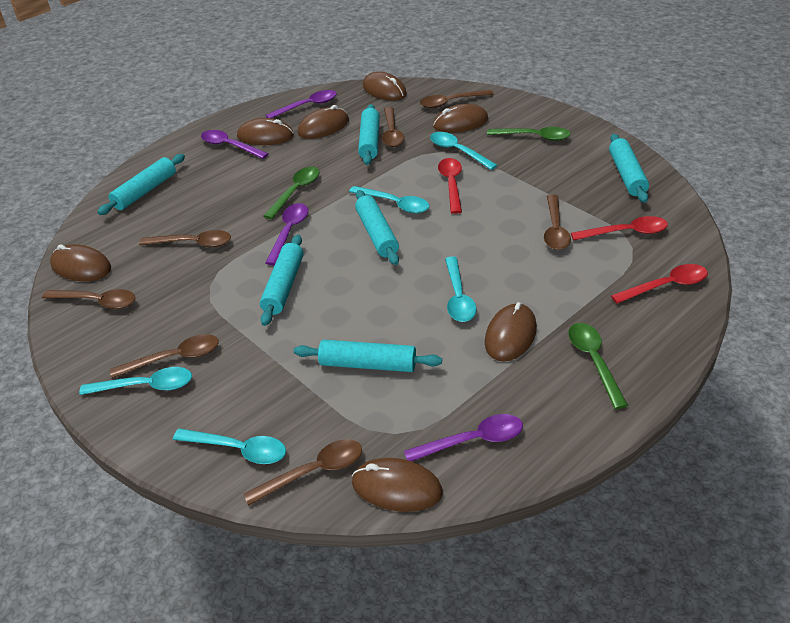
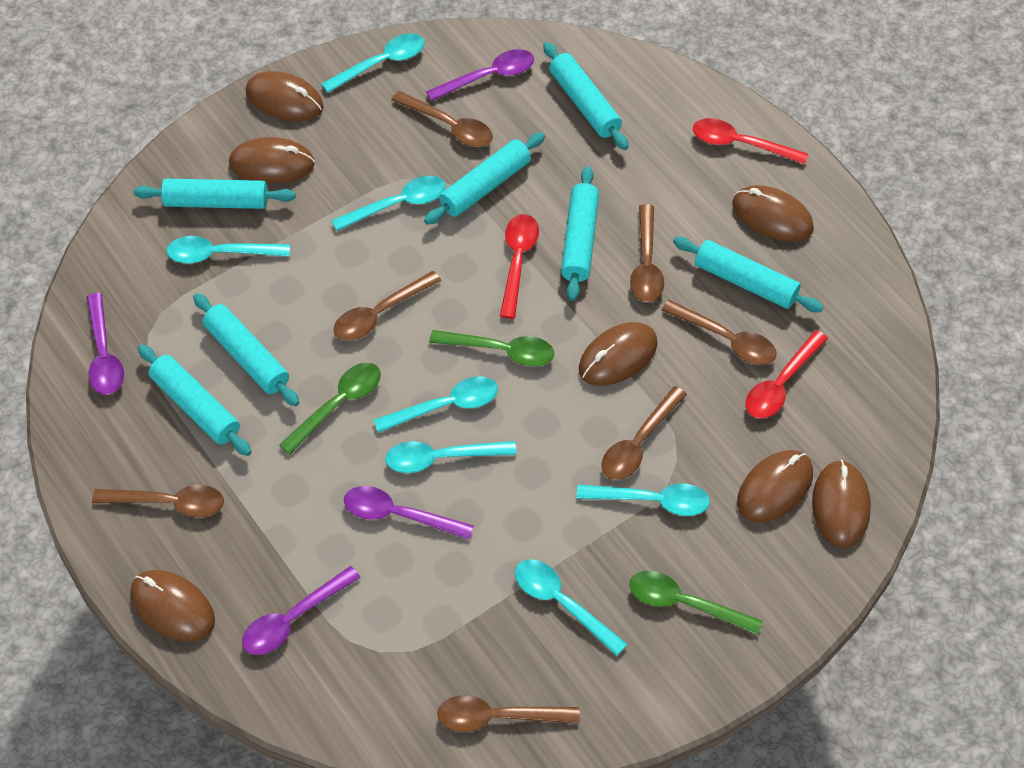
turquoise rolling pin: [97,154,185,215] [260,235,304,326] [294,340,442,372] [355,190,399,265] [358,104,380,165] [609,134,649,203] = 6 -> [134,179,296,209] [138,345,252,456] [193,293,300,406] [424,132,545,225] [543,42,629,150] [561,166,599,301] [673,237,823,312] = 7
turquoise spoon: [79,367,192,395] [173,428,286,464] [349,186,430,213] [430,132,498,170] [445,256,477,322] = 5 -> [166,236,290,263] [321,33,425,93] [331,176,446,231] [373,377,498,433] [385,441,517,473] [515,559,628,656] [576,484,710,516] = 7

